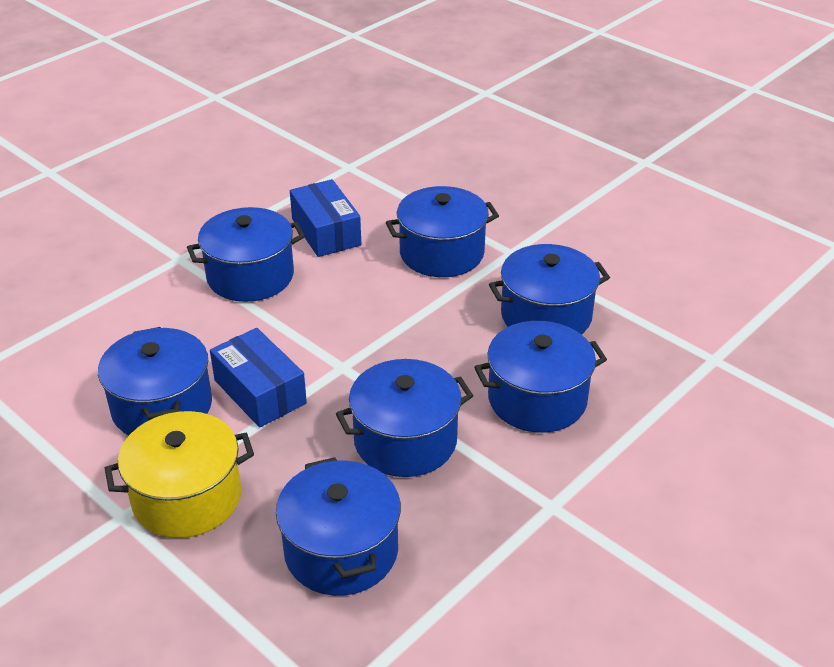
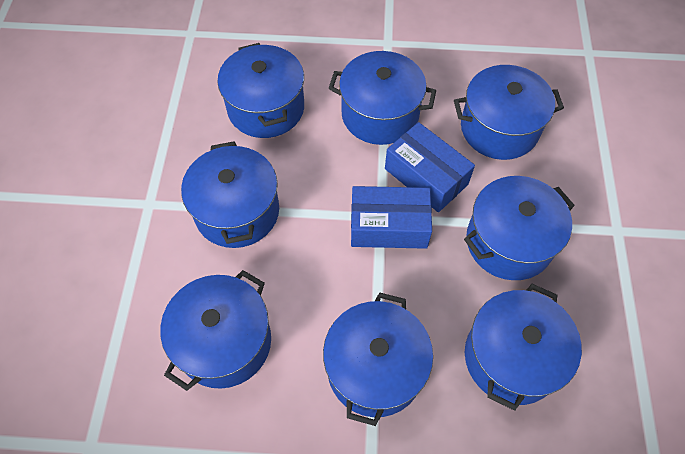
blue pot: [98,327,212,435] [187,207,305,302] [276,457,401,596] [336,359,473,477] [386,186,499,277] [474,321,607,433] [489,244,610,335] = 7 -> [160,270,271,391] [181,141,279,248] [217,43,304,138] [323,292,433,426] [329,51,436,145] [454,65,564,160] [464,176,575,280] [465,284,582,411] = 8
yellow pot: [105,411,254,538] = 1 -> none = 0

